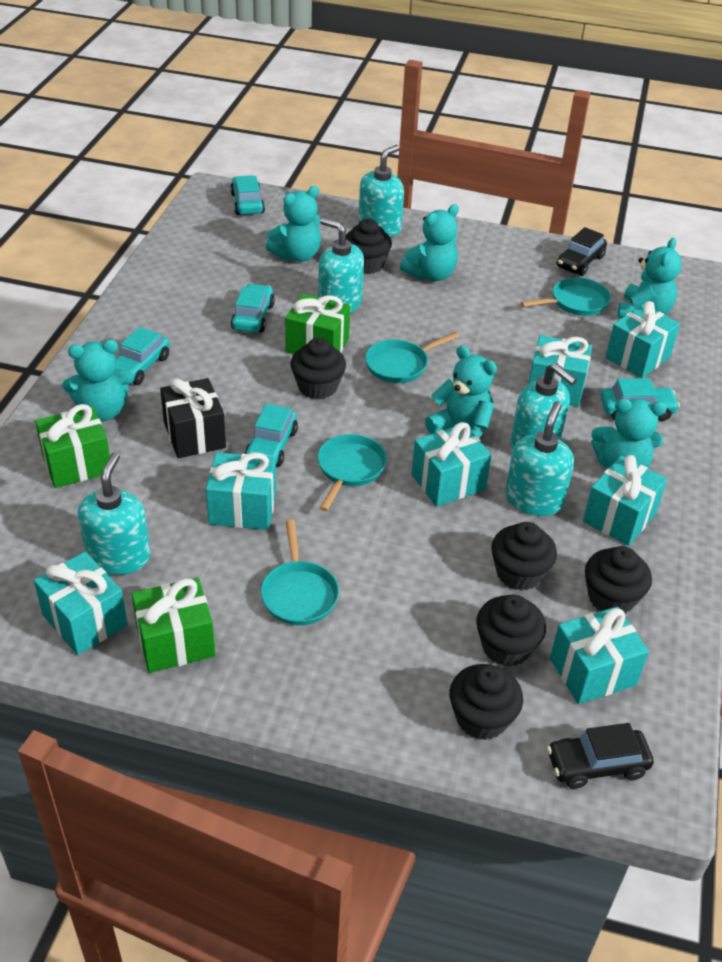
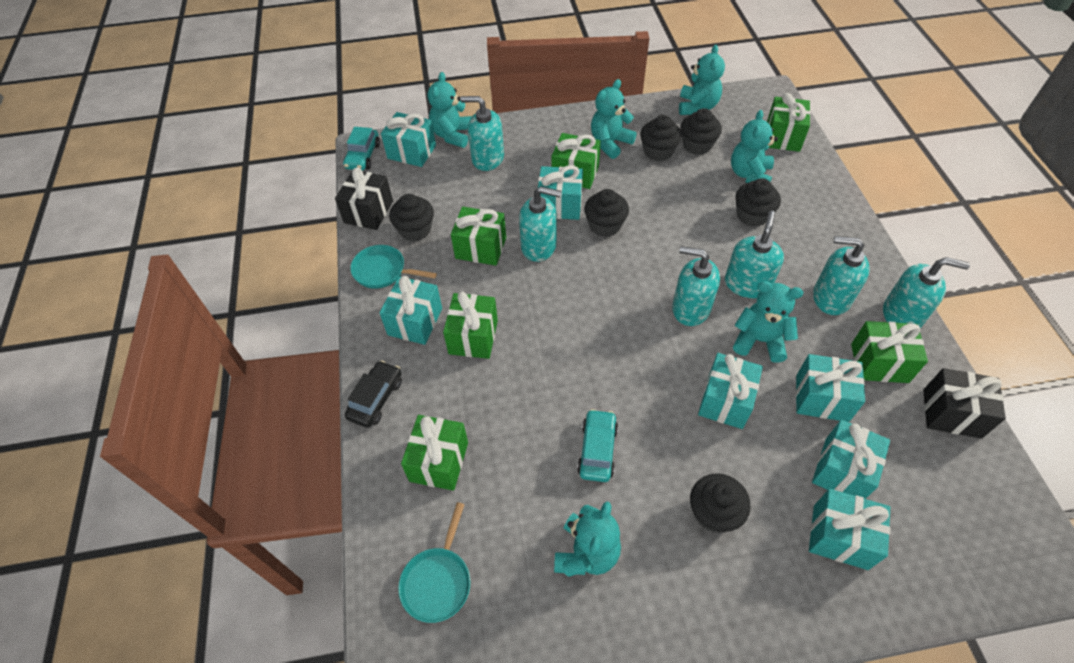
black car: [547,723,654,789] [557,227,607,276] = 2 -> [345,360,402,428] = 1
black gift: [160,378,226,458] = 1 -> [335,167,393,230] [923,368,1006,439] = 2
green gift: [35,404,110,488] [131,578,215,673] [285,293,350,354] = 3 -> [401,415,468,491] [443,292,498,359] [451,207,506,266] [552,133,601,189] [767,93,811,152] [851,321,928,383] = 6
turquoise car: [115,327,170,385] [230,175,265,215] [231,283,275,333] [245,403,298,467] [600,378,680,421] = 5 -> [343,127,380,170] [577,409,618,482] = 2
turquoise pan: [261,519,339,625] [317,434,387,511] [365,332,460,383] [521,277,611,316] = 4 -> [350,245,437,289] [398,502,470,623] = 2
turquoise soap dispenser: [78,452,151,575] [318,217,364,313] [358,145,404,237] [505,401,574,516] [511,363,577,449] = 5 -> [460,96,504,171] [519,186,562,262] [672,246,720,326] [725,211,784,298] [813,236,870,315] [883,257,970,328] = 6

